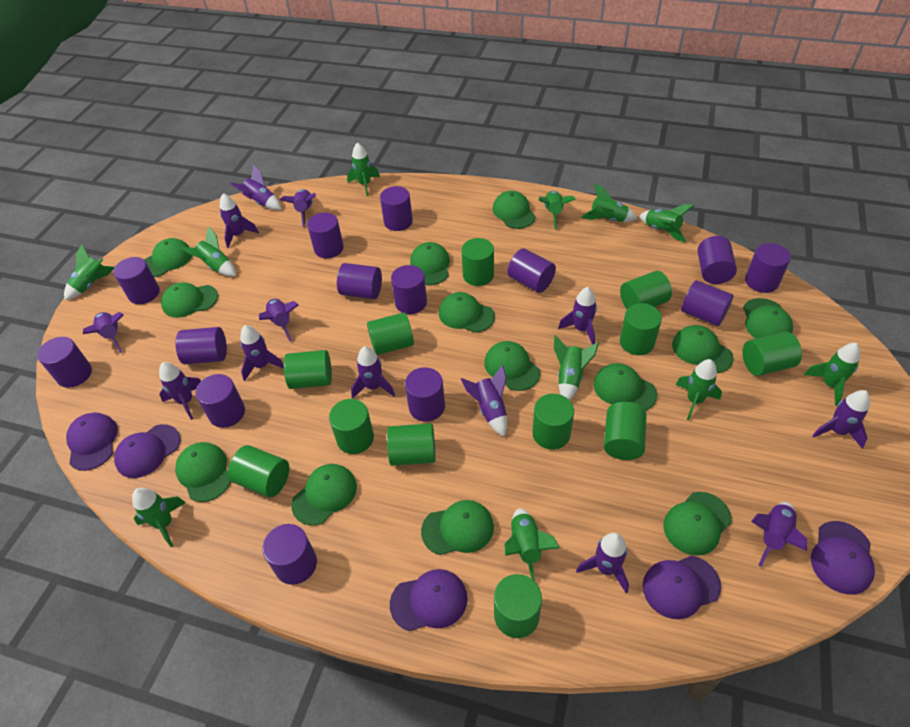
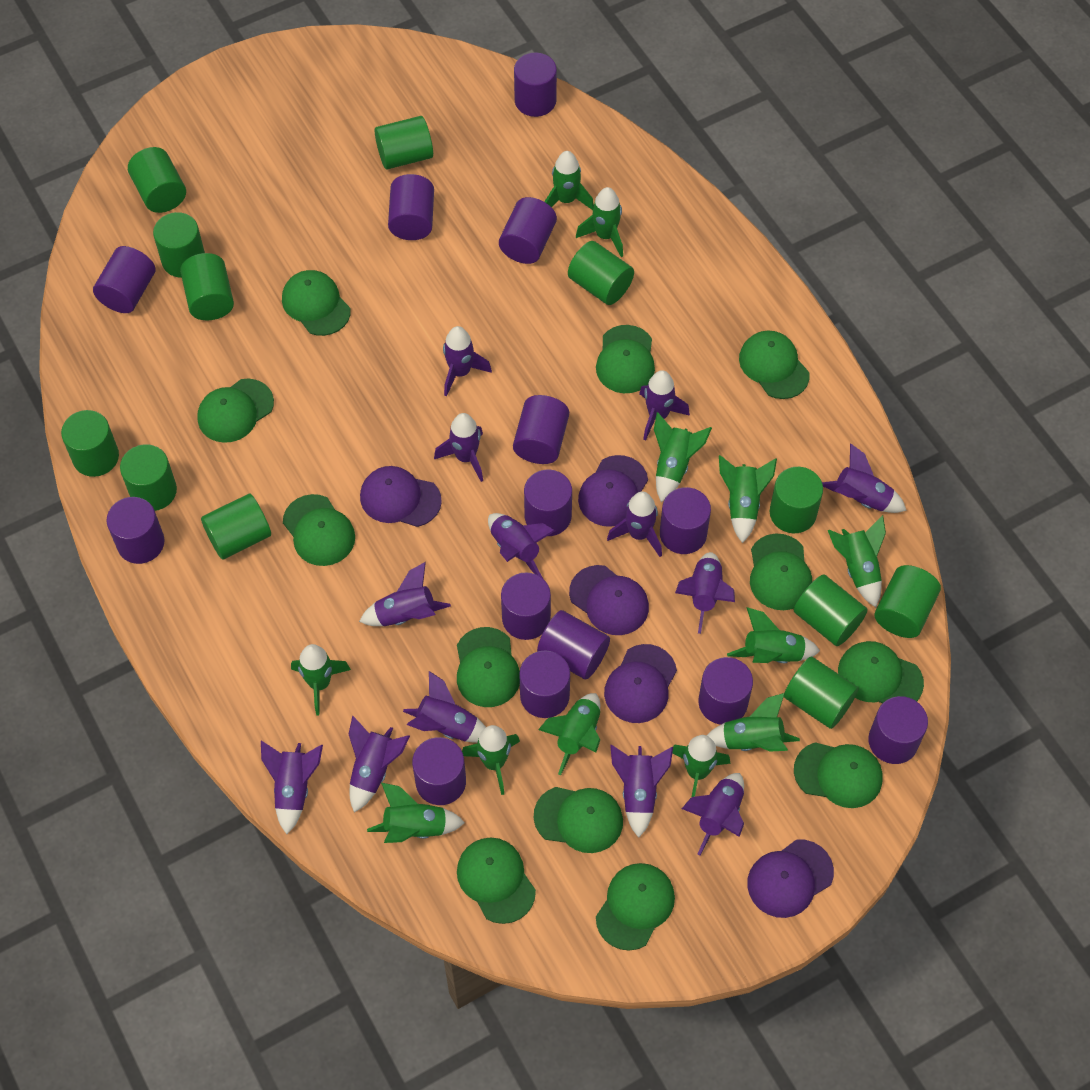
green cap: [144,238,192,277] [161,282,218,318] [175,442,231,502] [291,464,357,526] [410,242,450,285] [421,500,494,555] [439,292,495,333] [484,341,540,391] [493,191,536,229] [593,363,657,411] [664,492,732,556] [672,325,734,373] [743,298,793,339] = 13 -> [198,379,274,443] [282,270,351,336] [283,494,355,566] [457,627,520,707] [457,838,536,924] [534,787,623,853] [596,325,655,393] [596,863,675,951] [739,331,810,399] [750,534,812,610] [794,742,882,808] [838,641,924,703] = 12
green rocket: [64,244,115,300] [132,488,186,547] [180,226,236,277] [347,142,380,196] [504,508,560,581] [538,191,576,230] [554,335,599,400] [580,183,637,222] [639,204,694,242] [676,359,722,420] [804,343,860,406] = 11 -> [291,644,351,715] [367,783,465,843] [462,725,520,795] [538,693,600,775] [544,151,594,210] [576,187,623,257] [654,412,712,502] [673,735,730,797] [707,693,800,752] [719,455,777,543] [727,607,820,663] [828,515,886,607] = 12

